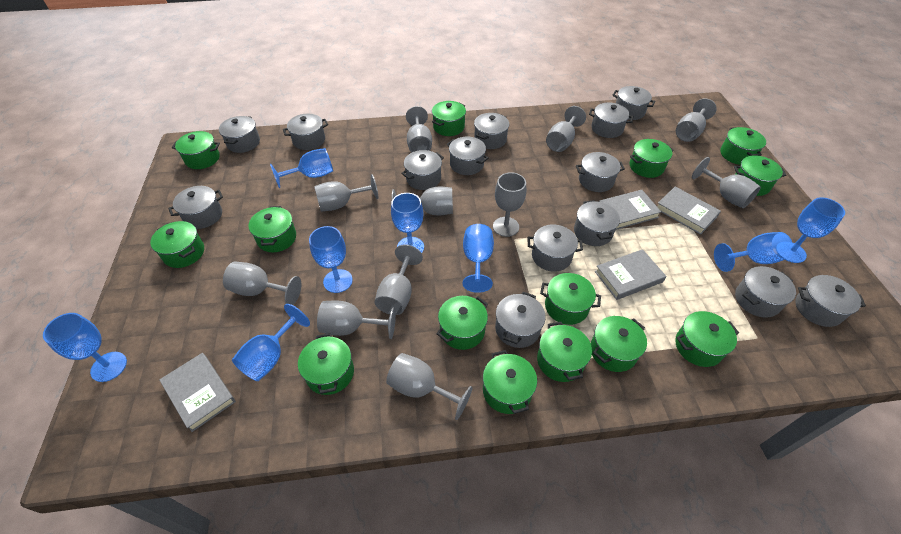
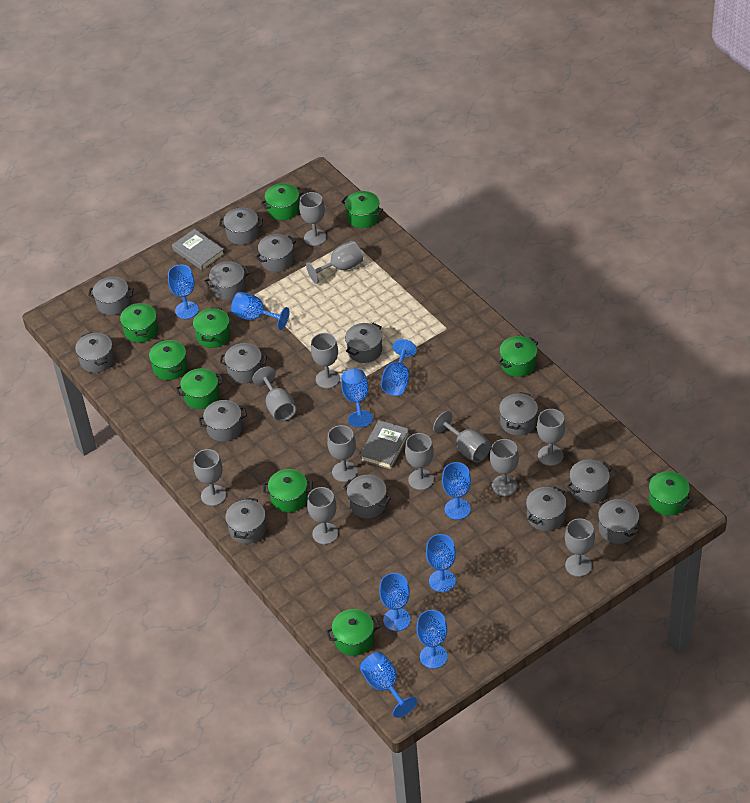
blue goblet: [43,313,127,382] [232,304,310,381] [270,148,333,188] [309,226,353,293] [391,193,424,253] [463,224,494,293] [714,232,793,272] [785,197,845,263] = 8 -> [168,265,199,319] [231,292,289,330] [341,369,373,427] [360,652,417,718] [379,573,411,631] [381,339,417,396] [416,610,448,669] [426,534,456,592] [442,462,471,520] = 9
green pot: [150,221,204,268] [172,131,220,169] [248,206,296,252] [298,333,354,395] [432,101,466,136] [436,296,488,350] [483,350,537,414] [537,322,592,382] [540,273,601,325] [591,316,647,372] [630,139,674,178] [675,311,739,367] [720,127,766,165] [734,155,786,196] = 14 -> [120,302,158,343] [149,339,188,380] [176,368,224,409] [193,307,231,348] [261,183,303,220] [263,469,313,513] [326,609,380,656] [341,191,383,228] [498,336,538,377] [646,471,692,516] = 10
grey book: [159,353,236,432] [595,249,666,300] [599,190,661,230] [657,186,721,235] = 4 -> [172,229,225,271] [359,420,410,470] = 2
grey goblet: [223,262,301,305] [314,174,378,212] [317,300,396,339] [375,245,423,315] [386,353,472,420] [392,187,453,215] [406,106,432,152] [493,172,526,237] [546,106,586,152] [676,98,717,142] [692,157,761,208] = 11 -> [193,449,227,506] [252,366,297,421] [299,192,327,246] [306,241,363,284] [307,487,339,544] [311,333,340,388] [327,425,358,482] [405,433,434,490] [433,411,491,463] [490,439,519,496] [537,409,565,466] [565,518,595,577] = 12

